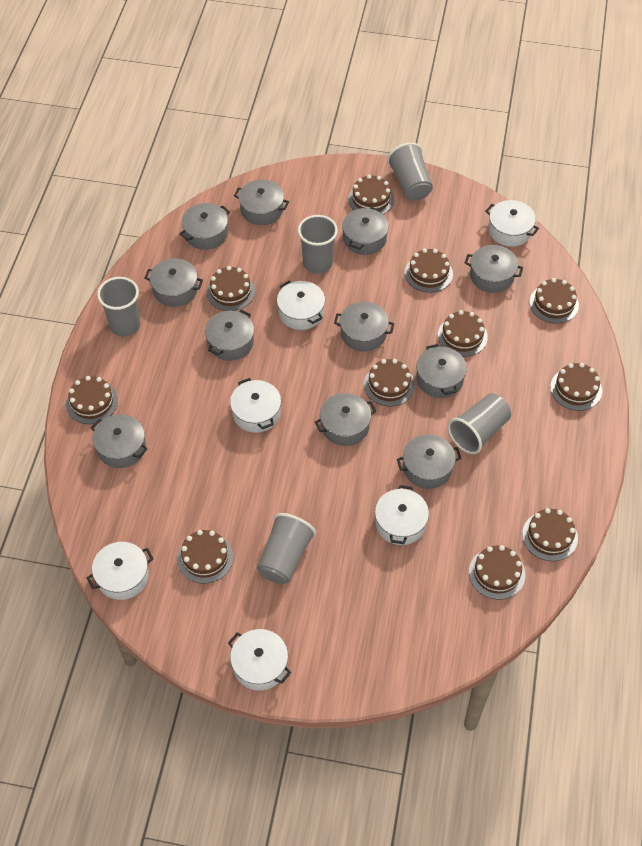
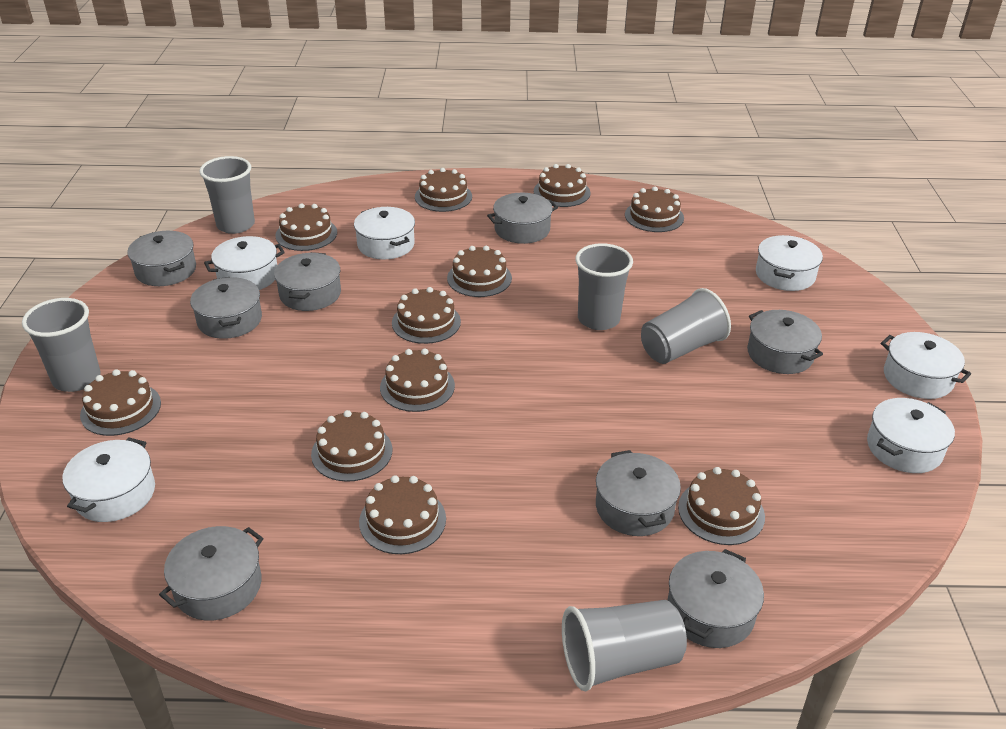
grey pot: [91,414,148,468] [145,258,203,307] [180,203,230,250] [205,310,254,361] [234,179,289,225] [315,393,376,446] [334,302,394,352] [342,207,389,255] [397,434,461,489] [416,344,467,398] [465,245,523,293] = 11 -> [127,231,196,286] [159,526,264,620] [190,277,262,339] [274,252,341,311] [487,193,558,244] [596,450,681,536] [668,549,764,648] [747,310,823,374] = 8

